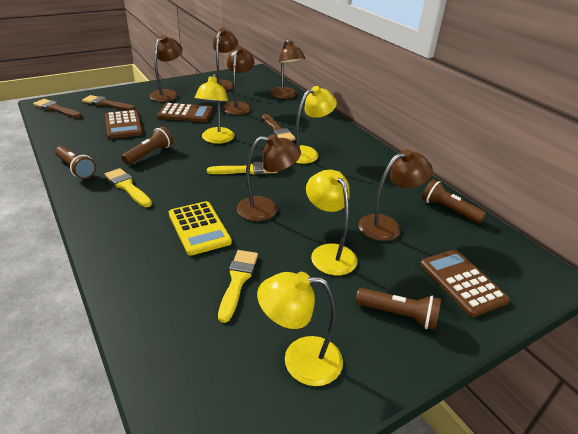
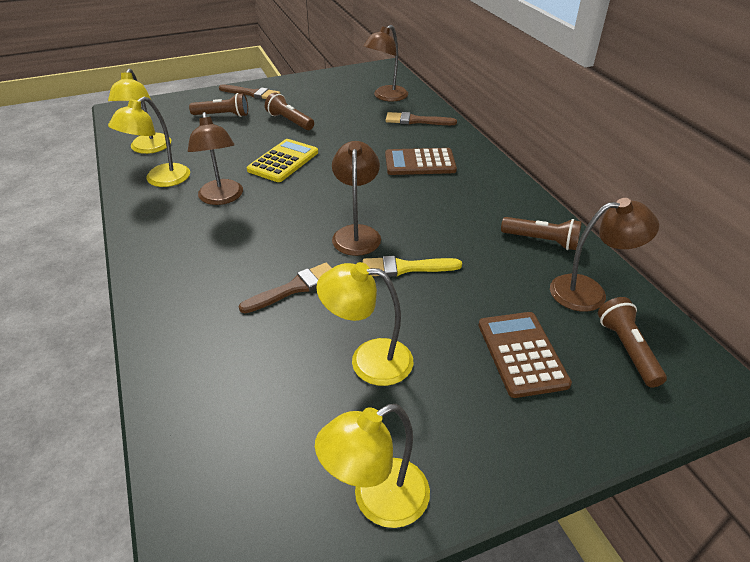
brown calculator: [105,110,143,139] [157,103,213,122] [420,250,510,317] = 3 -> [385,148,457,175] [478,312,572,398] = 2
brown lamp: [149,35,182,102] [213,28,238,91] [222,46,255,115] [237,134,301,221] [270,40,306,99] [358,149,433,241] = 6 -> [188,112,243,205] [332,141,381,256] [363,25,408,101] [550,198,659,312] = 4
yellow brush: [105,168,152,207] [207,162,278,175] [218,250,258,323] = 3 -> [363,256,462,277] = 1

